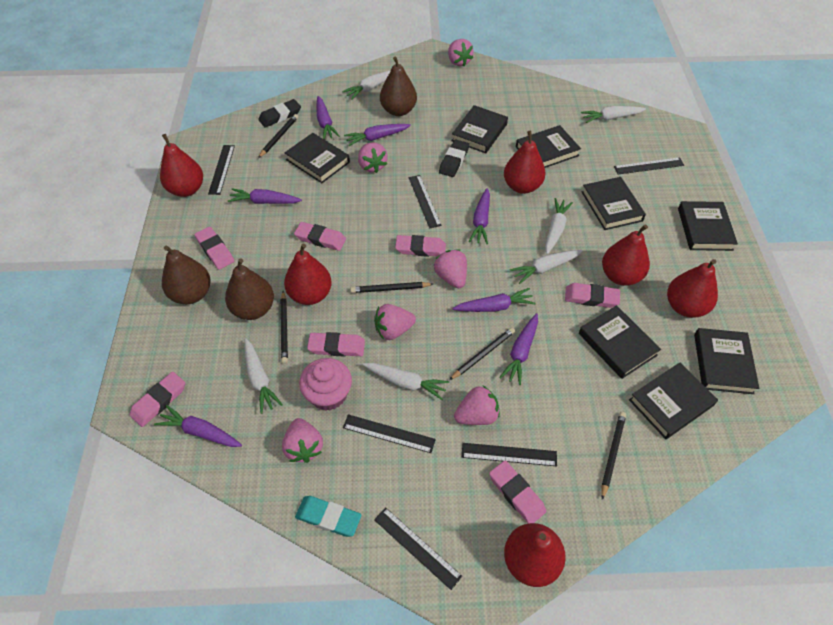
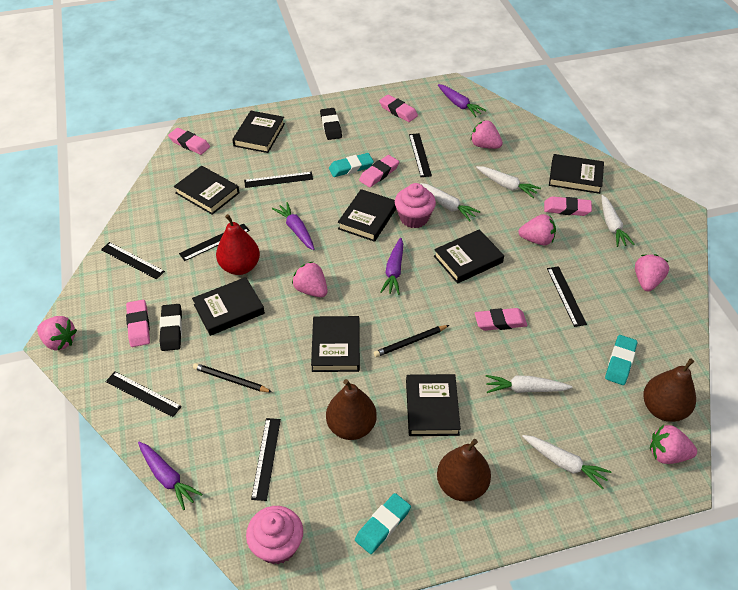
black pencil: [258,114,298,158] [280,291,288,364] [350,282,433,293] [449,327,515,380] [601,412,626,500] = 5 -> [193,363,272,392] [374,325,449,357] = 2
black ruler: [208,145,235,195] [343,414,436,453] [374,507,462,590] [409,175,441,228] [462,443,557,466] [614,157,684,174] = 6 -> [101,242,165,280] [105,372,182,417] [179,224,250,261] [244,172,313,188] [251,418,281,501] [409,133,432,177] [547,266,587,327] = 7
pink cupcake: [299,358,352,411] = 1 -> [246,506,303,564] [395,183,436,228] = 2
pink eraser: [130,372,185,427] [195,227,234,269] [294,222,346,251] [307,332,365,357] [395,235,446,257] [489,461,546,523] [565,283,620,308] = 7 -> [126,300,150,347] [168,128,210,155] [359,155,399,187] [379,95,418,122] [475,308,527,331] [544,196,592,216] = 6
purple carrot: [154,405,242,447] [228,189,302,204] [316,96,340,140] [344,124,411,146] [452,288,536,312] [469,188,490,244] [499,313,538,385] = 7 -> [138,442,202,510] [272,202,315,250] [380,238,403,295] [438,84,486,117] = 4
red pear: [160,134,203,197] [284,244,332,305] [504,131,545,194] [504,523,566,587] [602,224,650,286] [667,259,718,318] = 6 -> [216,214,260,275] = 1
turquoise eraser: [295,496,361,537] = 1 -> [329,153,374,177] [355,493,411,554] [605,335,637,385] = 3
white carrot: [244,338,283,414] [342,70,391,99] [362,363,449,400] [510,250,583,284] [545,198,573,254] [581,106,646,123] = 6 -> [420,183,480,221] [476,166,541,198] [486,375,572,393] [522,435,612,490] [601,195,635,247] = 5

